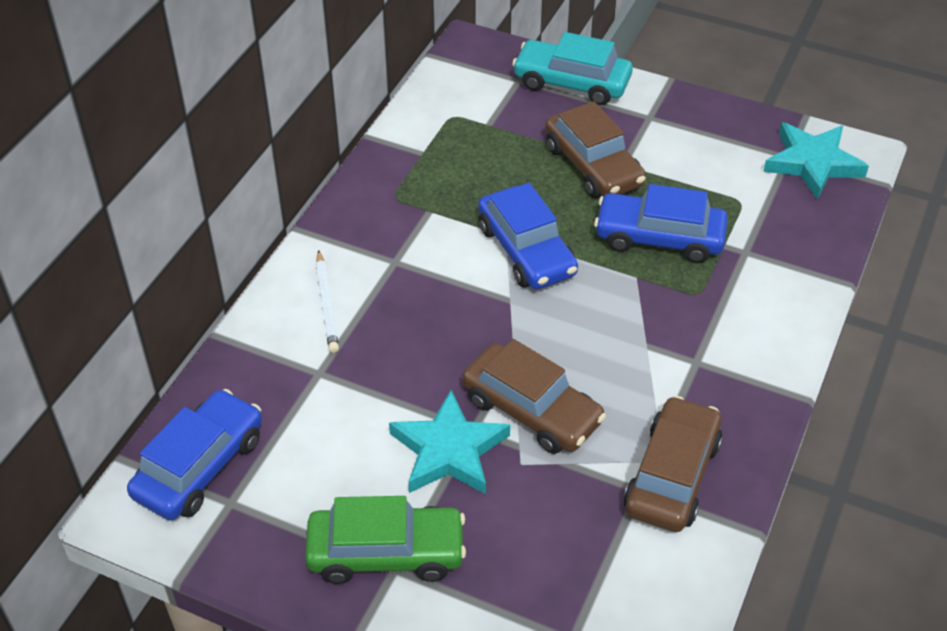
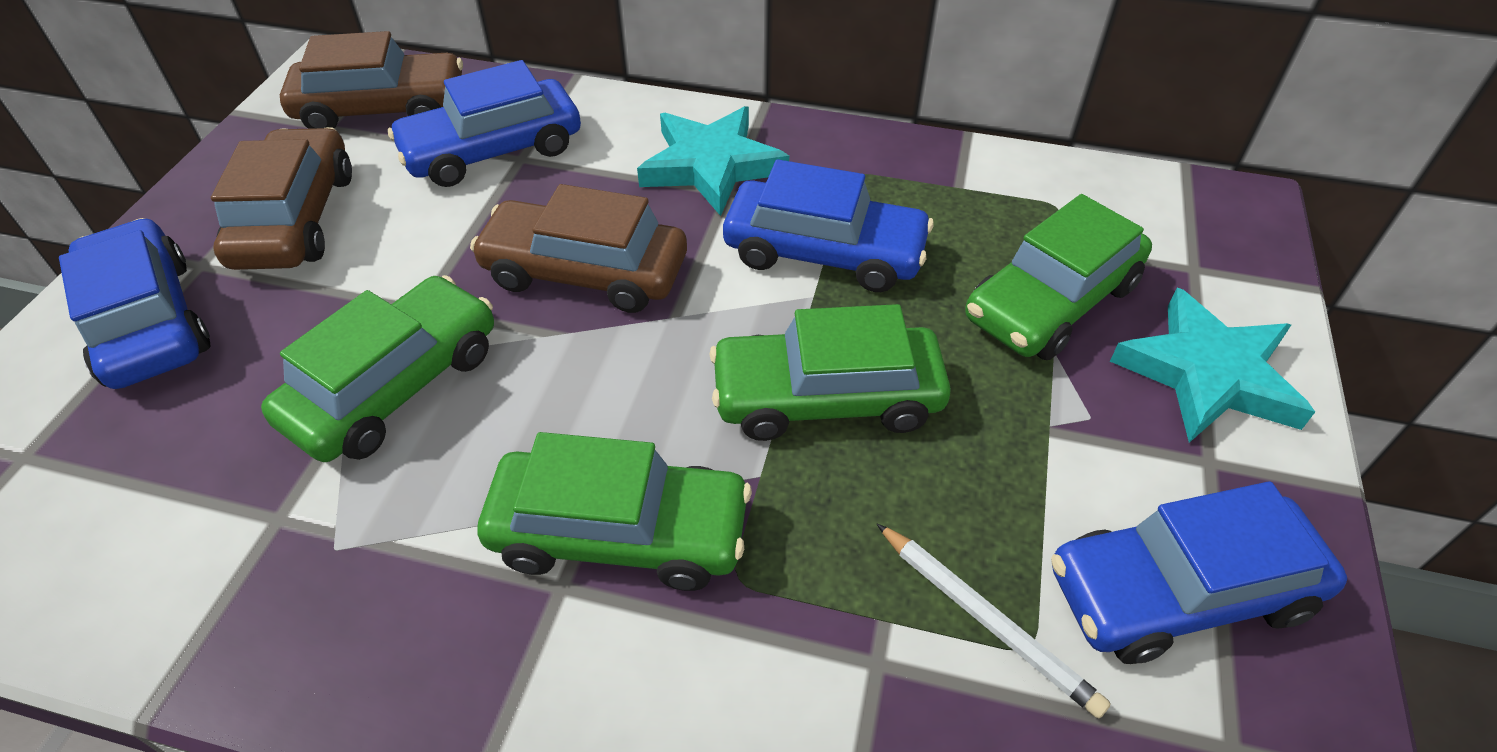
blue car: [127,389,262,520] [478,183,578,289] [594,184,728,263] = 3 -> [59,218,210,389] [388,60,581,187] [723,159,934,292] [1051,481,1347,664] = 4
green car: [305,496,466,584] = 1 -> [261,275,494,462] [477,432,752,591] [709,304,951,441] [965,194,1152,360] = 4
turquoise car: [512,32,633,105] = 1 -> none = 0

